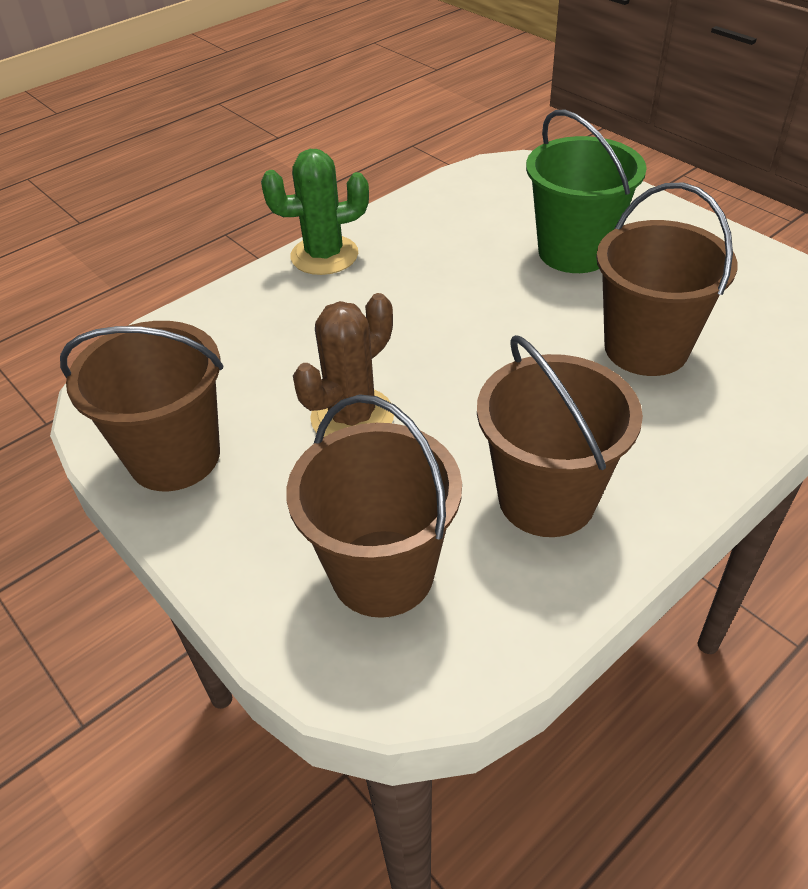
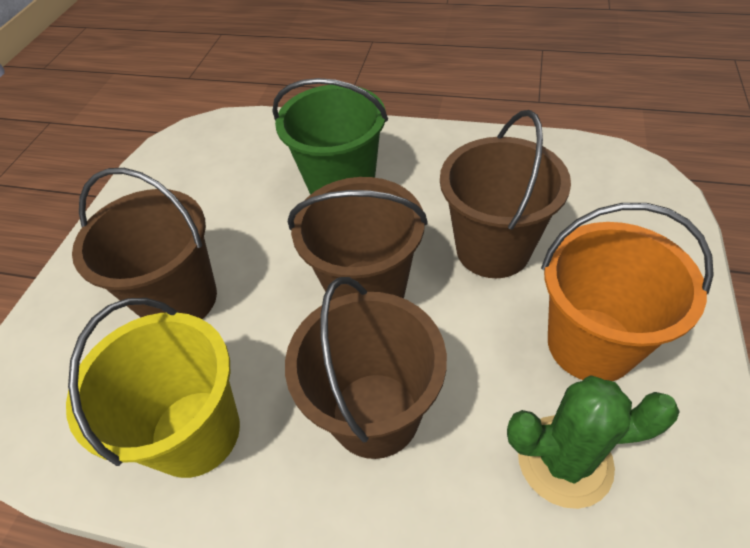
brown cactus: [293,293,394,437] = 1 -> none = 0
orange bucket: none = 0 -> [541,203,714,381] = 1
yellow bucket: none = 0 -> [66,298,240,478] = 1

